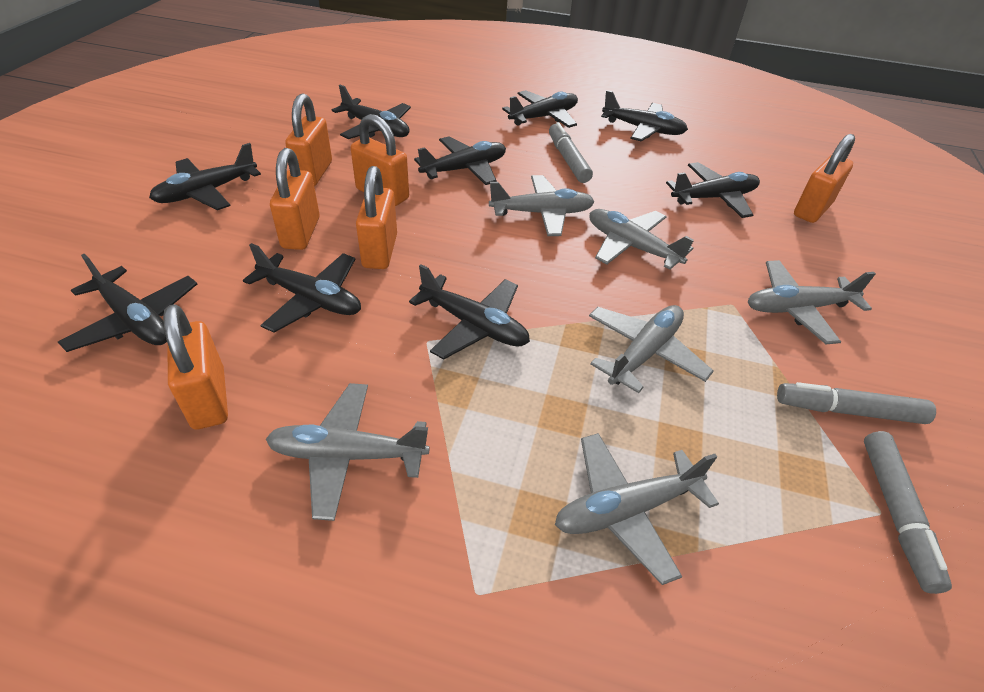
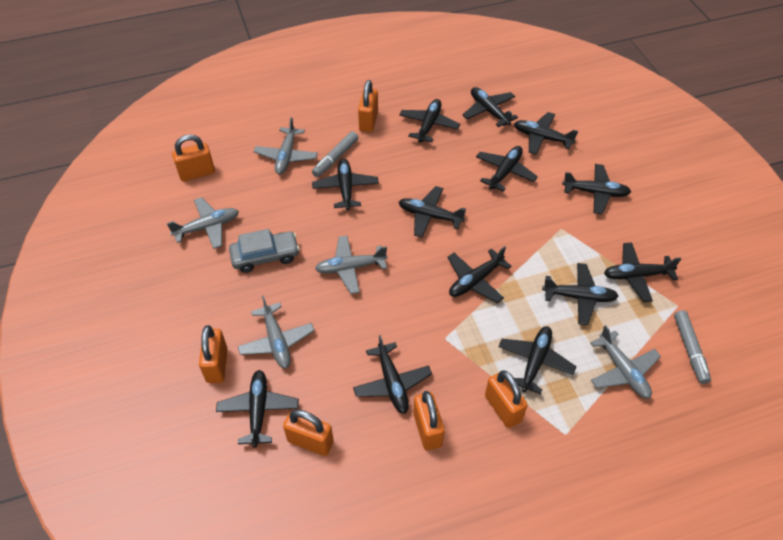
black plane: [58,254,197,352] [149,143,261,210] [243,243,361,333] [332,84,411,139] [409,264,530,359] [414,136,506,185] [502,90,578,128] [601,90,688,141] [666,162,760,218] = 9 -> [216,370,299,448] [312,159,379,210] [353,335,432,414] [399,99,460,142] [399,186,466,238] [447,246,512,303] [462,87,518,127] [476,146,538,192] [498,326,577,394] [514,112,578,155] [542,263,619,325] [562,164,631,214] [604,242,681,302] = 13
grey car: none = 0 -> [229,229,300,273] = 1
grey marker: [549,122,593,183] [777,382,936,424] [864,431,952,594] = 3 -> [312,131,358,177] [674,310,711,384] = 2
grey plane: [266,383,430,521] [489,175,595,236] [555,433,719,585] [589,305,714,393] [590,209,694,270] [748,260,876,344] = 6 -> [167,197,239,249] [237,296,314,369] [254,117,318,174] [315,235,387,294] [590,325,661,399] = 5

